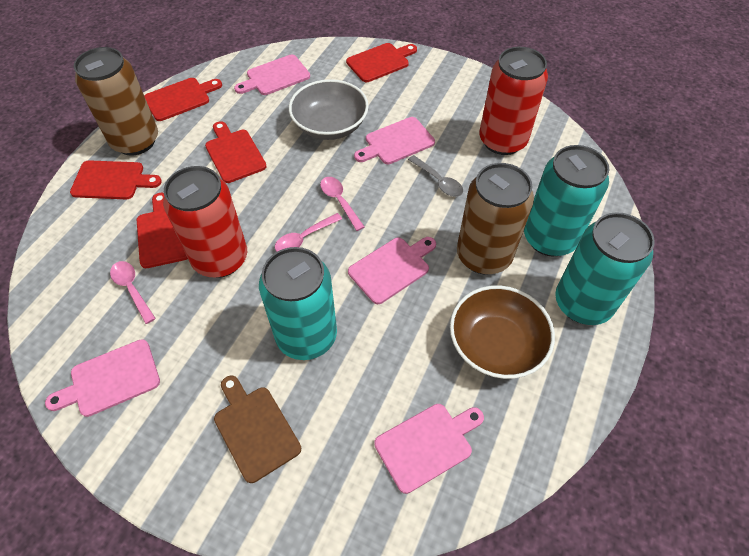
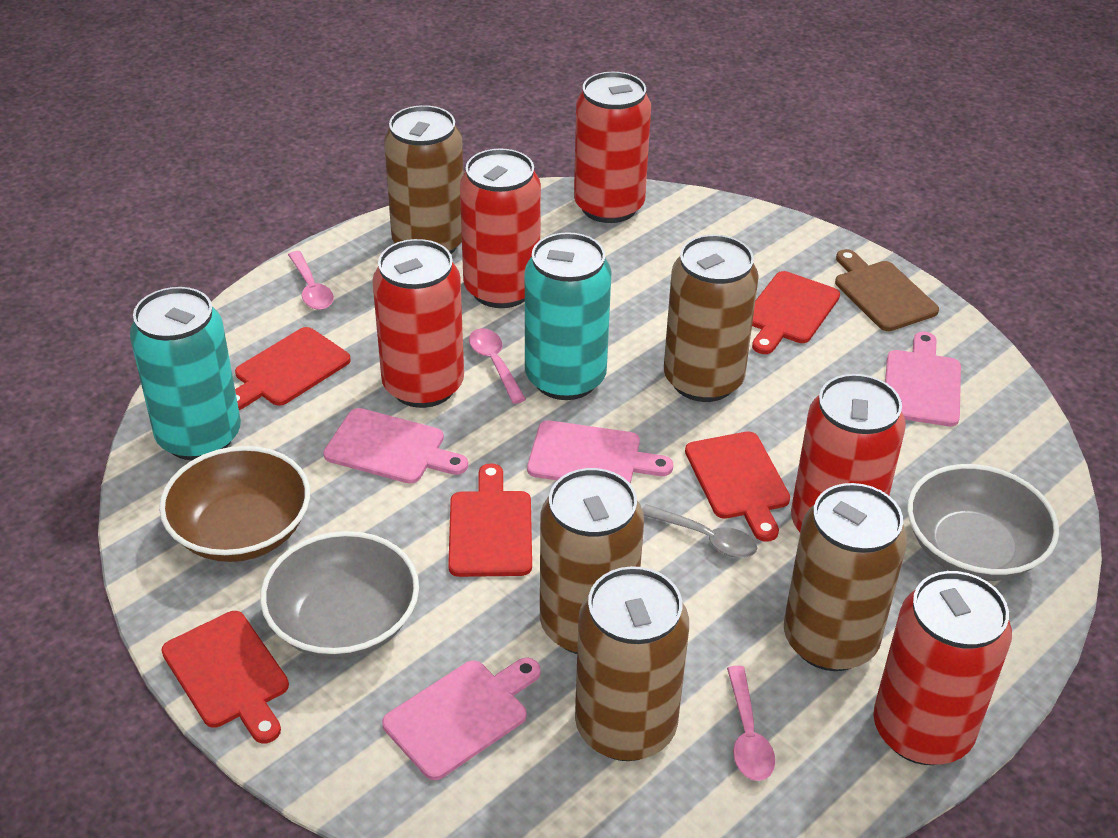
brown can: [74,47,158,156] [457,163,534,274] = 2 -> [384,105,464,254] [540,468,644,654] [575,566,689,761] [664,235,759,402] [784,483,907,671] = 5
grey bowl: [289,79,369,140] = 1 -> [260,531,419,659] [907,464,1059,581] = 2
pink cutting board: [45,339,160,417] [234,55,310,95] [348,237,436,304] [354,117,435,164] [374,404,484,494] = 5 -> [323,408,468,484] [382,658,541,780] [527,420,673,484] [885,332,961,426] = 4
red can: [163,166,247,278] [479,47,548,155] = 2 -> [372,239,464,408] [460,148,541,308] [574,72,651,223] [791,374,906,532] [873,571,1012,765] = 5
turquoise can: [259,247,337,360] [524,145,609,257] [555,212,655,325] = 3 -> [130,287,241,460] [525,232,612,400] = 2

